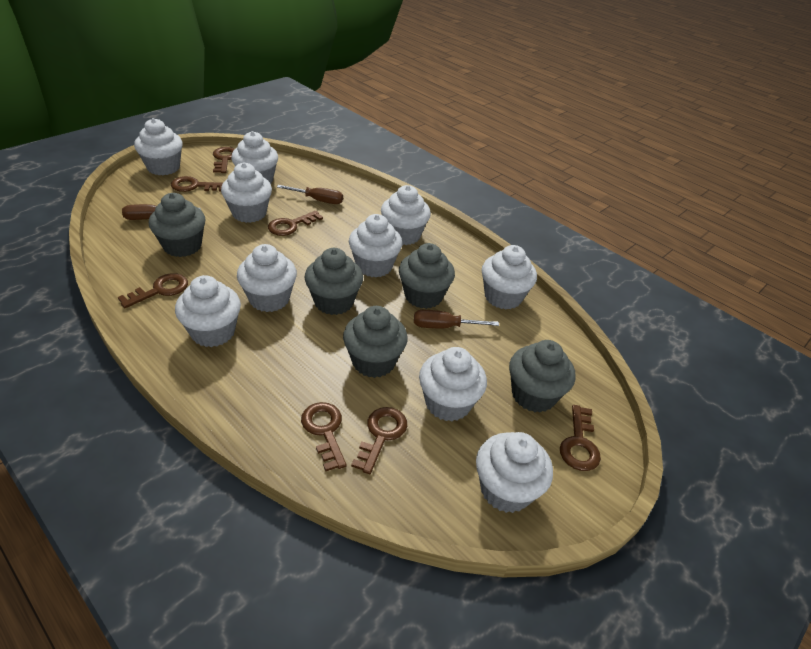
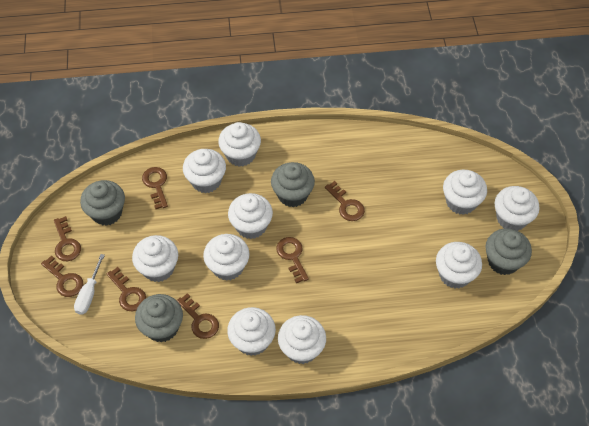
brown screwdriver: [122,204,201,220] [277,185,343,204] [414,310,499,328] = 3 -> none = 0
grey cupcake: [149,193,206,257] [305,248,363,315] [343,306,408,378] [399,243,455,309] [509,340,576,413] = 5 -> [80,180,125,226] [135,294,183,342] [271,162,315,207] [485,228,532,275] = 4
white screwdriver: none = 0 -> [74,254,105,315] = 1

